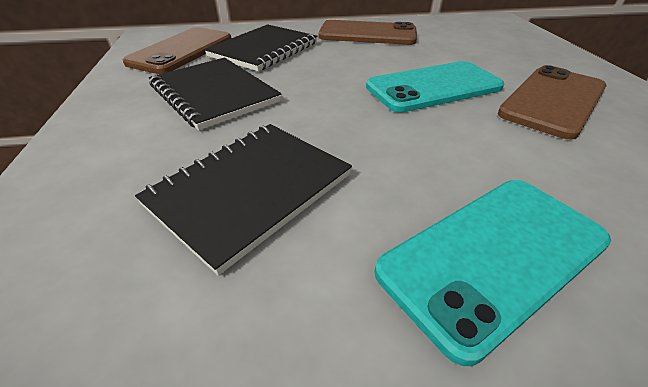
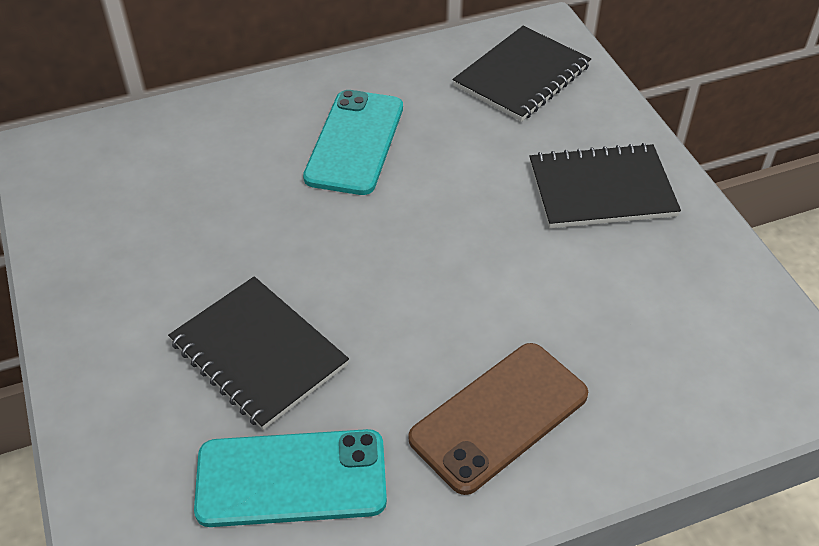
brown phone: [123,27,231,74] [318,20,417,45] [498,65,606,139] = 3 -> [408,343,588,495] = 1

